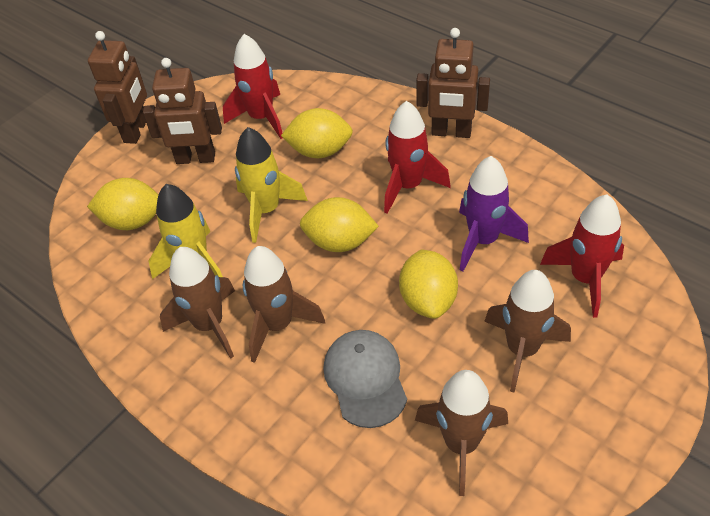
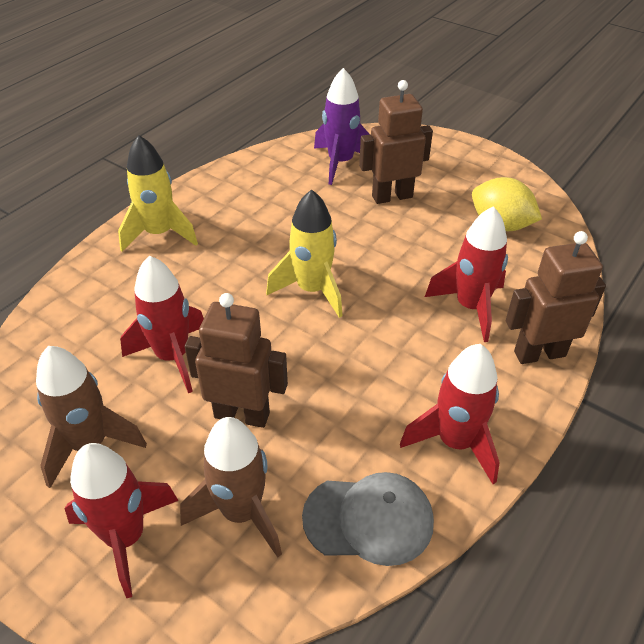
brown rocket: [160,247,235,359] [243,246,325,363] [415,370,508,496] [484,270,571,393] = 4 -> [36,346,147,488] [180,417,282,558] = 2
red rocket: [223,34,282,139] [384,101,451,214] [540,195,624,318] = 3 -> [64,443,179,598] [120,256,204,393] [400,344,500,484] [425,206,508,342] = 4
yellow lemon: [87,178,158,230] [281,108,353,158] [300,197,379,252] [399,249,458,319] = 4 -> [472,177,542,231] = 1

